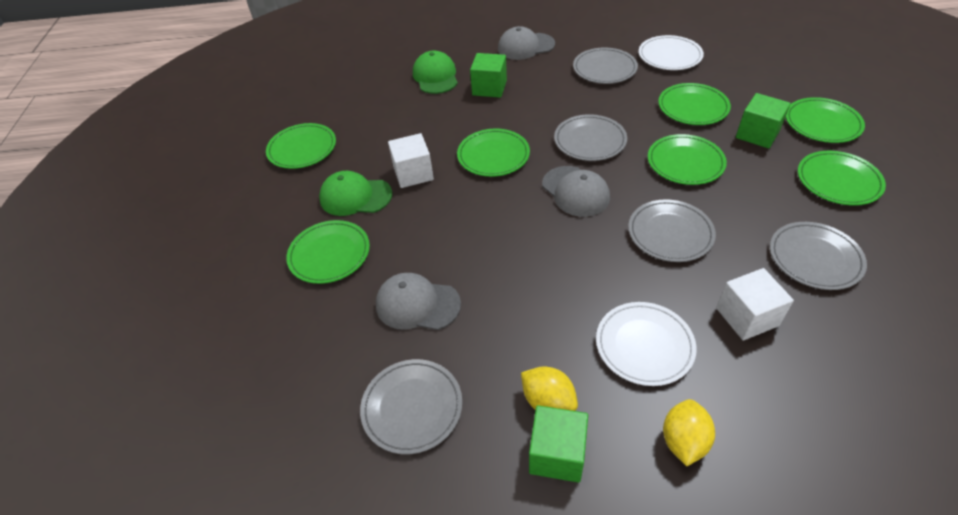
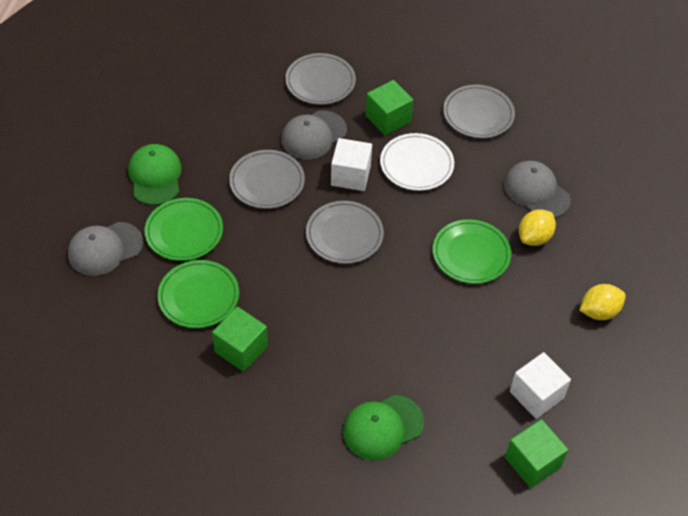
green plate: [266,123,336,169] [286,220,370,284] [457,129,530,177] [648,134,727,185] [658,83,731,125] [786,97,865,143] [798,151,886,206] = 7 -> [145,198,223,261] [158,260,239,328] [433,219,511,284] = 3
grey plate: [360,359,463,455] [554,114,627,161] [573,47,638,84] [628,199,716,262] [770,222,867,290] = 5 -> [229,150,305,209] [285,53,356,105] [306,201,384,264] [443,85,515,138] = 4
white plate: [596,302,697,386] [639,35,704,70] = 2 -> [380,133,454,191] = 1

